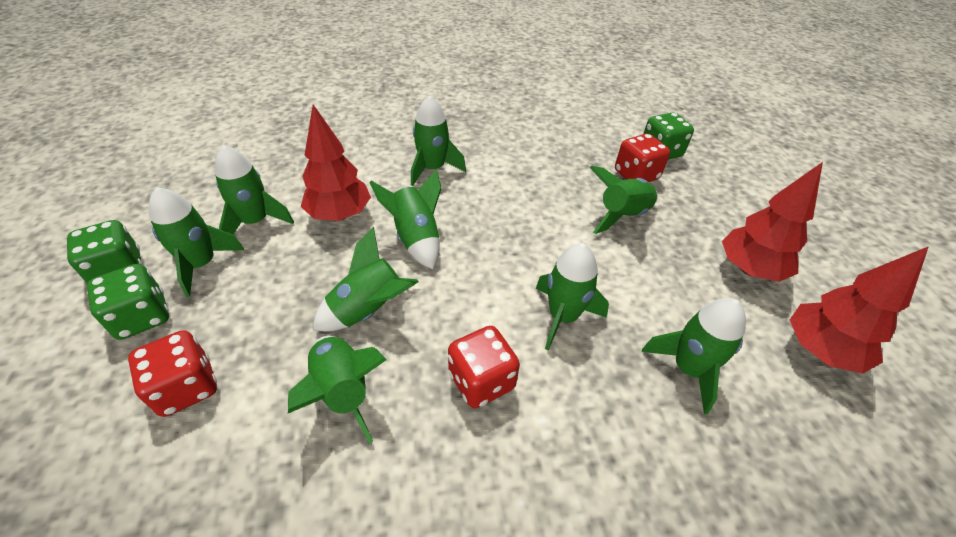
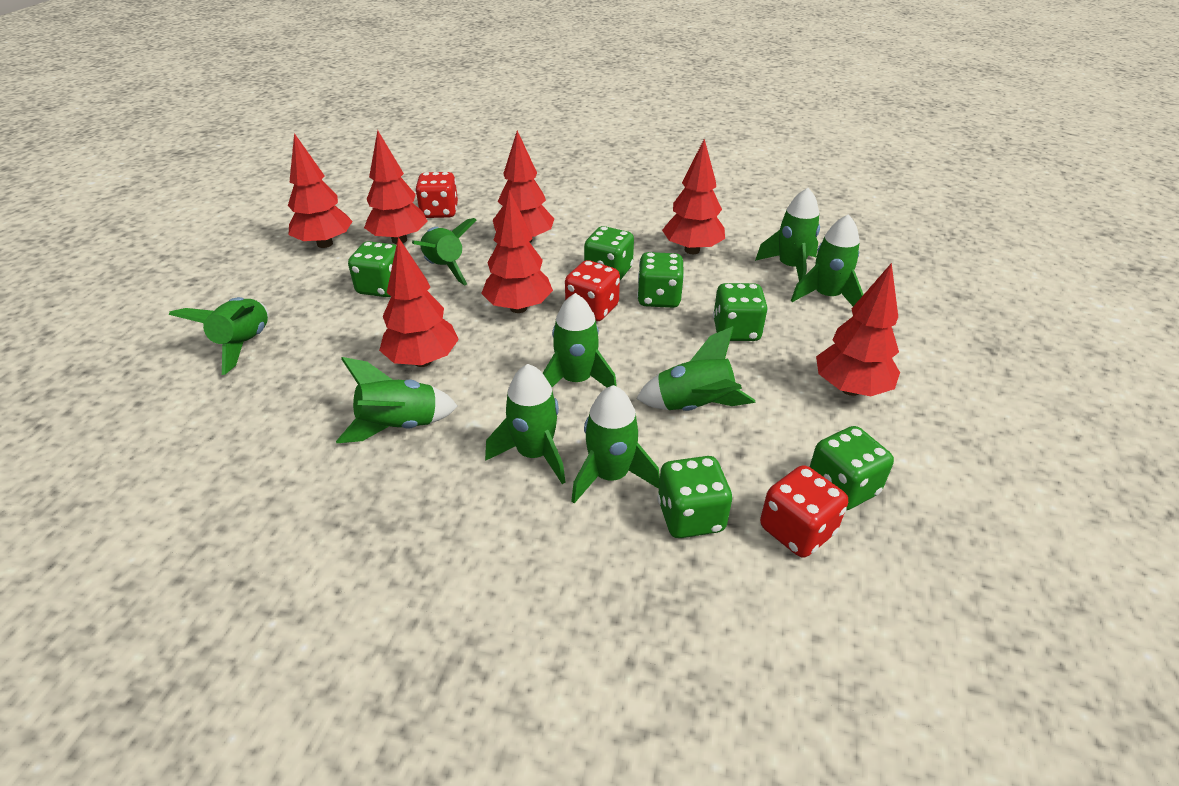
green dice: [67,220,142,284] [87,264,169,340] [643,112,694,160] = 3 -> [348,241,396,297] [584,226,634,280] [637,252,684,308] [657,456,733,538] [713,283,768,341] [810,426,894,510] = 6
red tree: [301,105,371,221] [722,162,823,282] [790,246,929,374] = 3 -> [288,133,353,248] [364,130,427,244] [379,237,459,367] [481,190,553,313] [493,130,554,243] [662,139,725,254] [816,263,900,396] = 7

